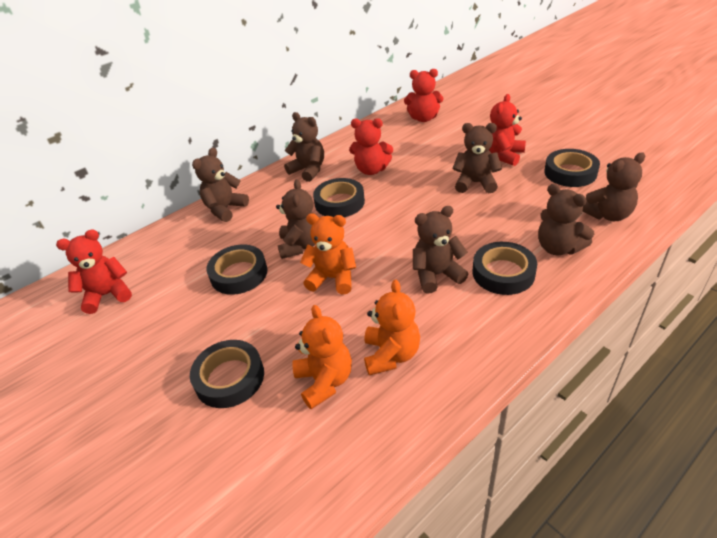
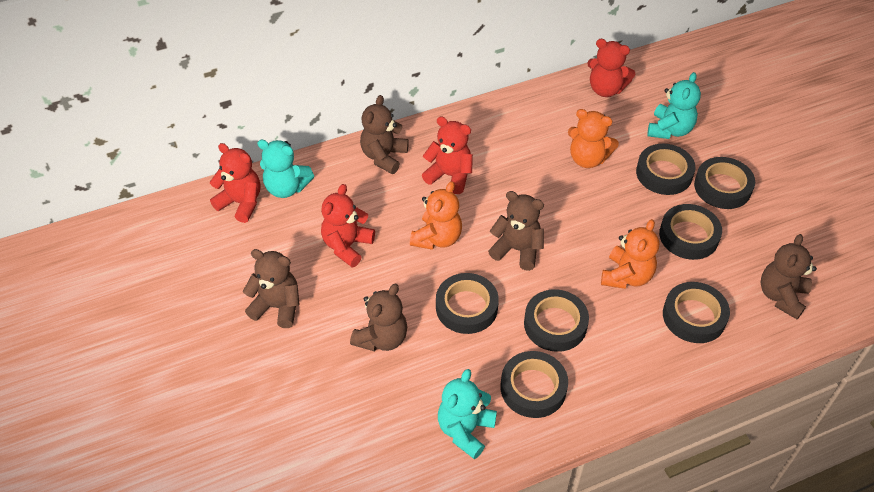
black tape: [190,340,264,408] [206,244,267,295] [313,178,365,217] [473,242,537,295] [544,149,600,187] = 5 -> [436,273,499,334] [501,351,568,418] [524,289,589,352] [636,144,696,195] [659,204,722,260] [663,282,730,343] [694,157,755,209] = 7
brown teddy bear: [192,147,249,222] [276,179,315,259] [284,112,324,182] [413,206,468,294] [453,123,502,193] [538,184,594,255] [582,153,645,221] = 7 -> [243,249,300,328] [350,284,407,351] [360,95,409,174] [488,191,544,271] [761,234,817,319] = 5
turquoise teddy bear: none = 0 -> [257,139,314,198] [438,369,497,459] [647,72,701,139] = 3

